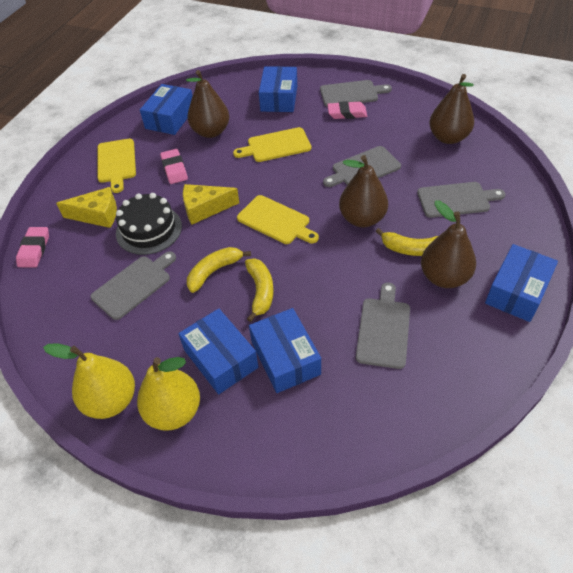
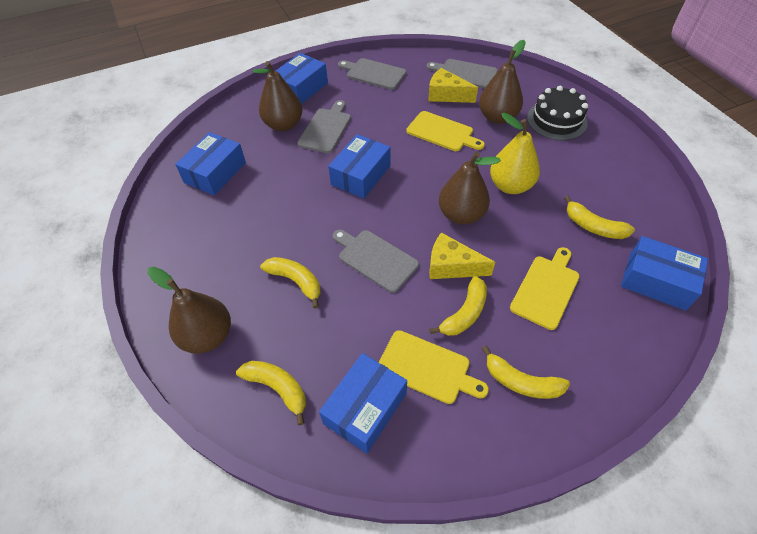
grey cutting board: [91,251,176,320] [320,80,392,107] [323,146,401,187] [356,283,410,369] [417,182,506,218] = 5 -> [297,100,351,153] [333,230,419,293] [338,58,407,90] [426,59,498,89] = 4
pink eraser: [16,227,49,267] [160,149,188,184] [327,101,367,119] = 3 -> none = 0
yellow banana: [187,247,251,293] [245,258,274,322] [375,228,438,256] = 3 -> [236,361,306,425] [260,257,321,309] [429,276,487,336] [482,346,570,399] [564,195,635,239] = 5
yellow pear: [43,343,135,419] [137,357,200,431] = 2 -> [490,113,540,194] = 1

